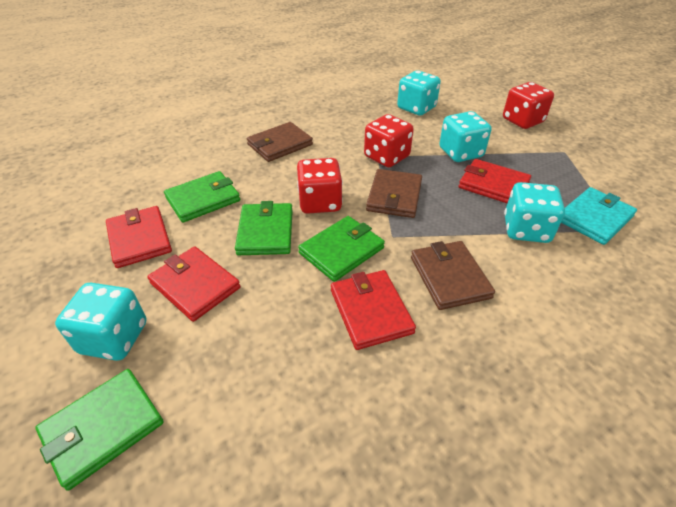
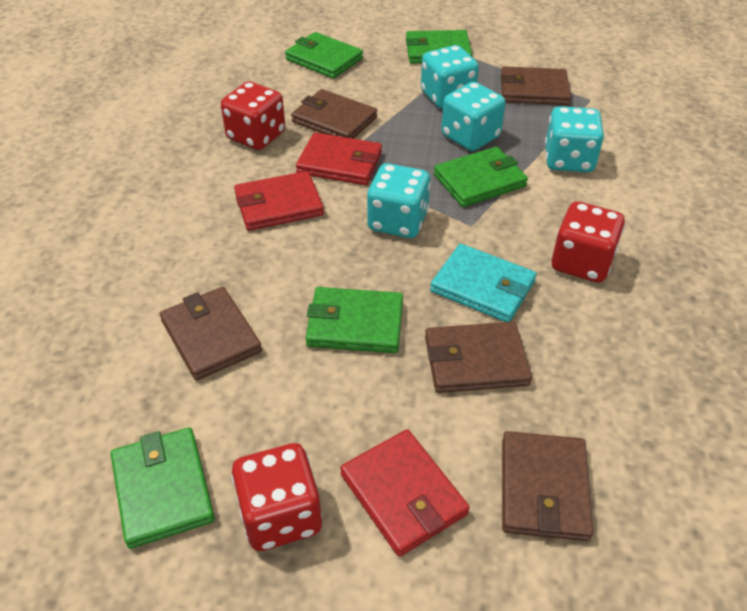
brown wallet: [247,122,313,162] [366,169,422,218] [411,241,495,310] = 3 -> [160,287,262,380] [291,89,377,139] [425,322,532,393] [501,66,571,105] [502,431,593,541] = 5
green wallet: [35,369,164,491] [164,171,240,223] [235,201,293,255] [298,216,385,282] = 4 -> [111,427,215,549] [285,32,363,79] [305,287,403,353] [406,30,472,64] [434,147,528,207] = 5
red wallet: [106,206,172,268] [147,246,241,322] [331,270,416,350] [459,159,531,203] = 4 -> [234,171,324,231] [296,132,382,185] [340,429,470,557] = 3

